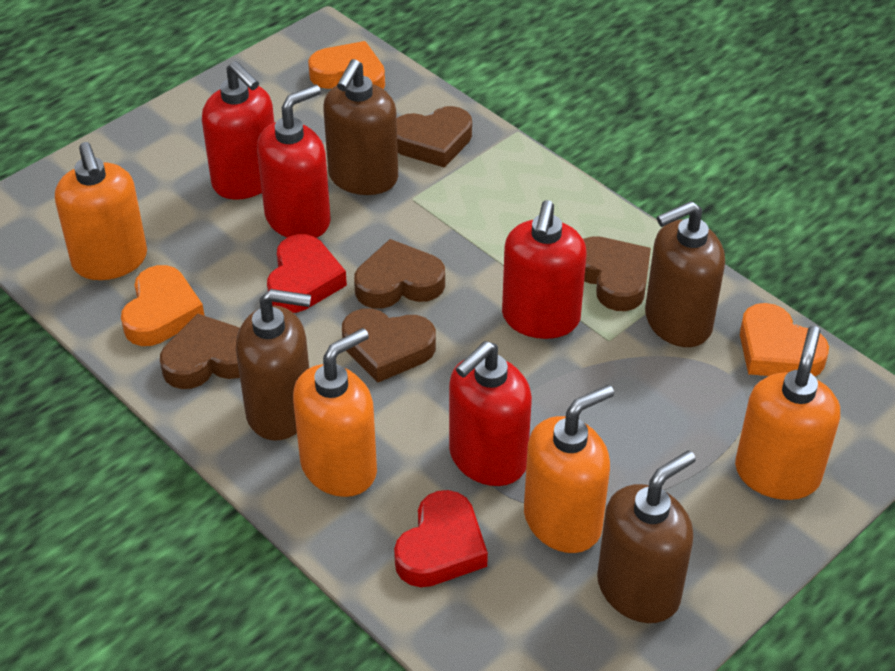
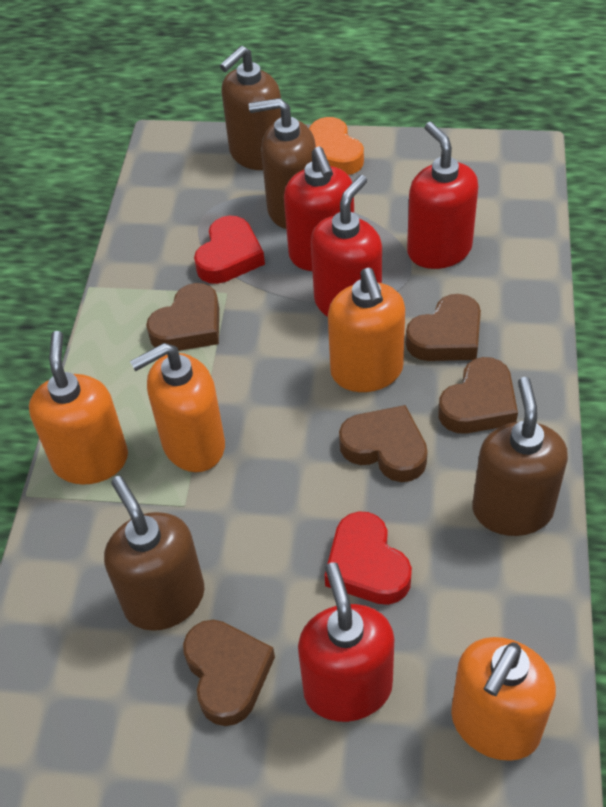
orange heart: [121,265,205,346] [308,41,385,89] [740,303,829,376] = 3 -> [309,117,364,175] = 1

